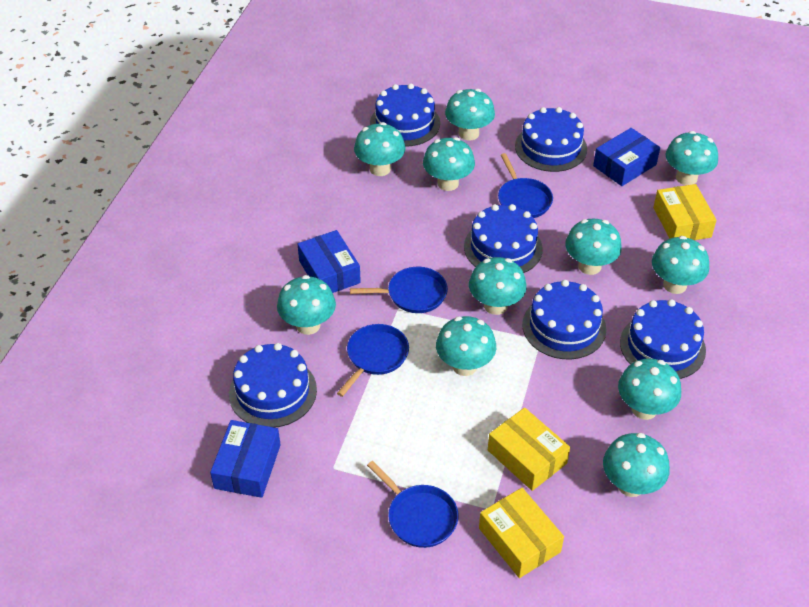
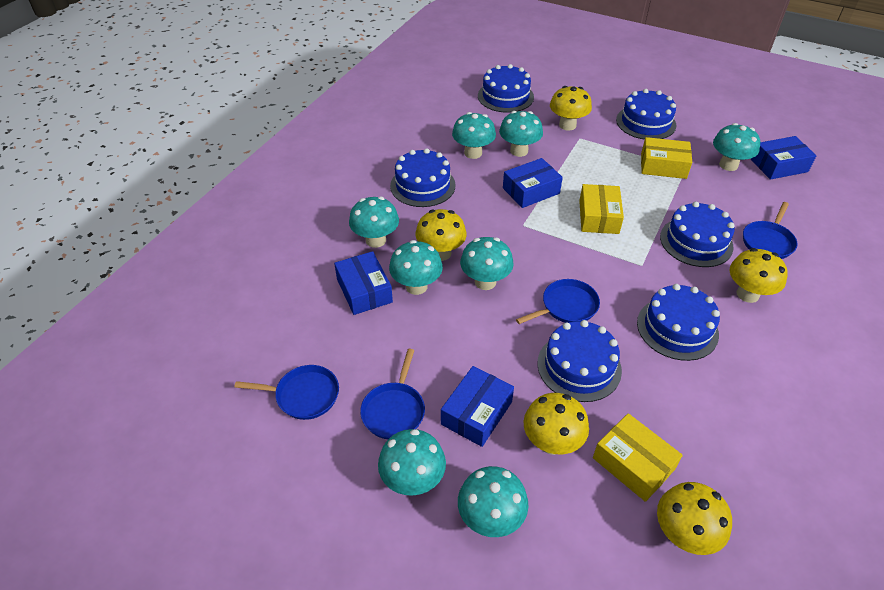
blue box: [210,420,281,498] [297,230,361,293] [593,128,660,186] = 3 -> [334,251,393,315] [441,366,514,447] [503,158,563,208] [751,136,817,180] = 4
turquoise mushroom: [277,275,336,335] [354,122,406,176] [423,137,475,191] [436,316,496,376] [445,89,495,140] [469,257,527,315] [565,219,622,275] [603,433,670,497] [618,358,681,420] [652,236,709,294] [666,131,718,185] = 11 -> [349,196,399,248] [378,429,446,496] [389,240,443,295] [452,112,496,159] [458,466,529,537] [460,237,514,290] [499,111,543,157] [713,123,760,171] = 8
yellow mushroom: none = 0 -> [416,209,467,261] [524,393,589,455] [550,86,592,131] [657,482,732,555] [729,248,788,303] = 5

